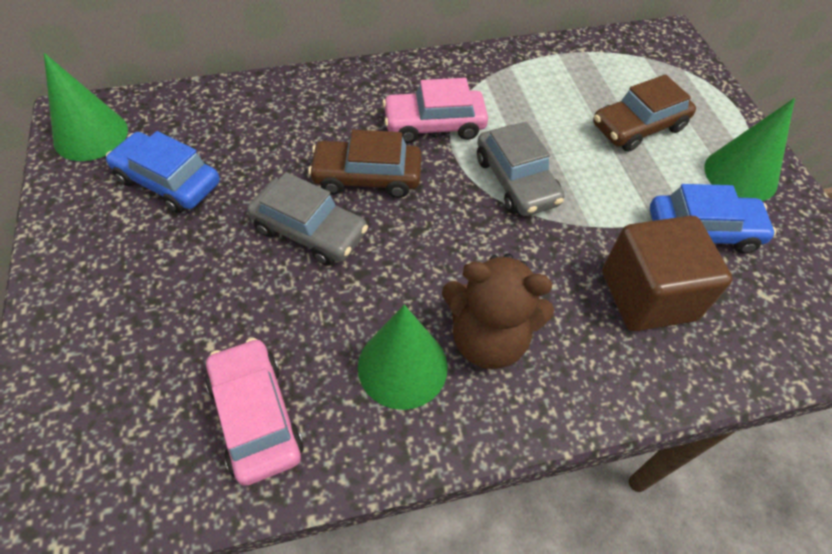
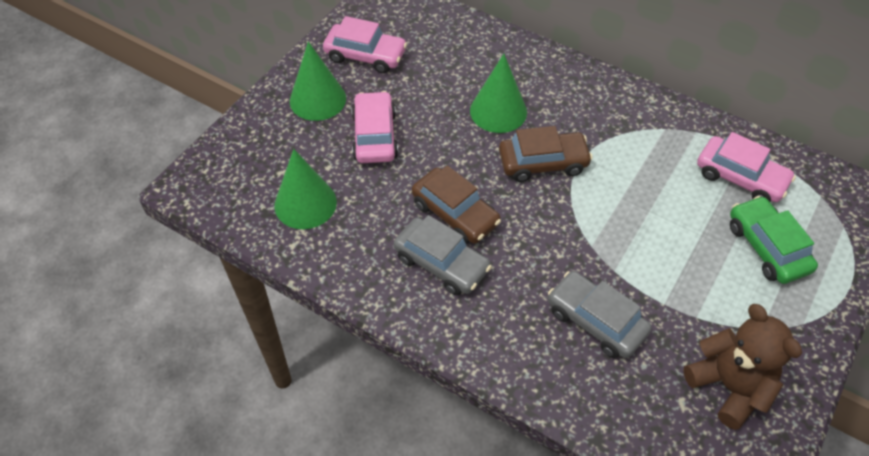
blue car: [106,131,220,213] [650,184,777,254] = 2 -> none = 0
brown cube: [602,216,732,331] = 1 -> none = 0
green car: none = 0 -> [730,196,818,284] = 1
pink car: [205,338,304,486] [382,78,488,143] = 2 -> [323,16,407,73] [351,91,398,163] [697,132,796,202] = 3

